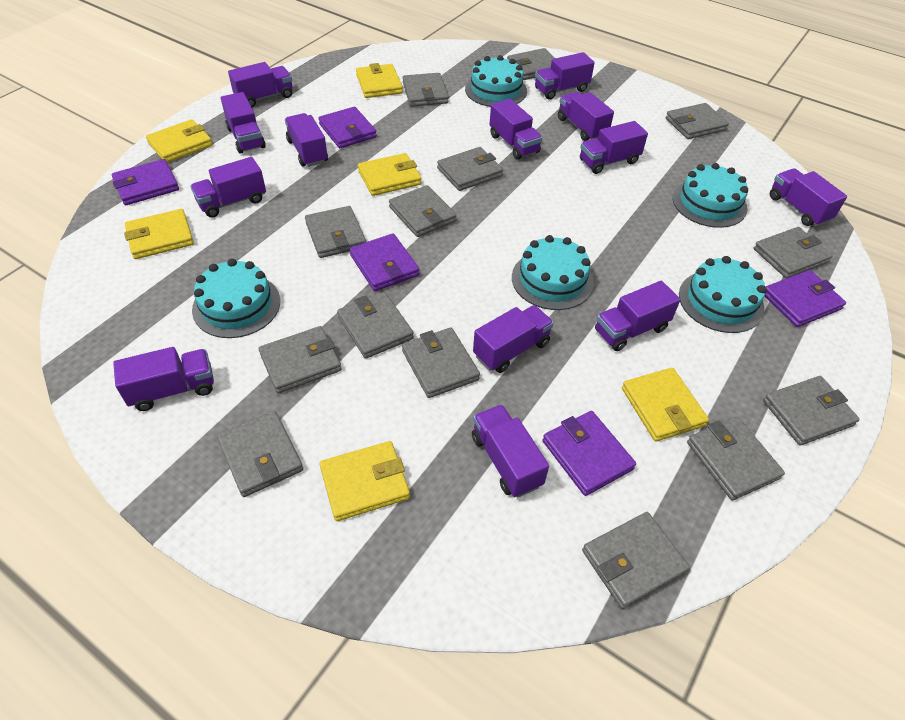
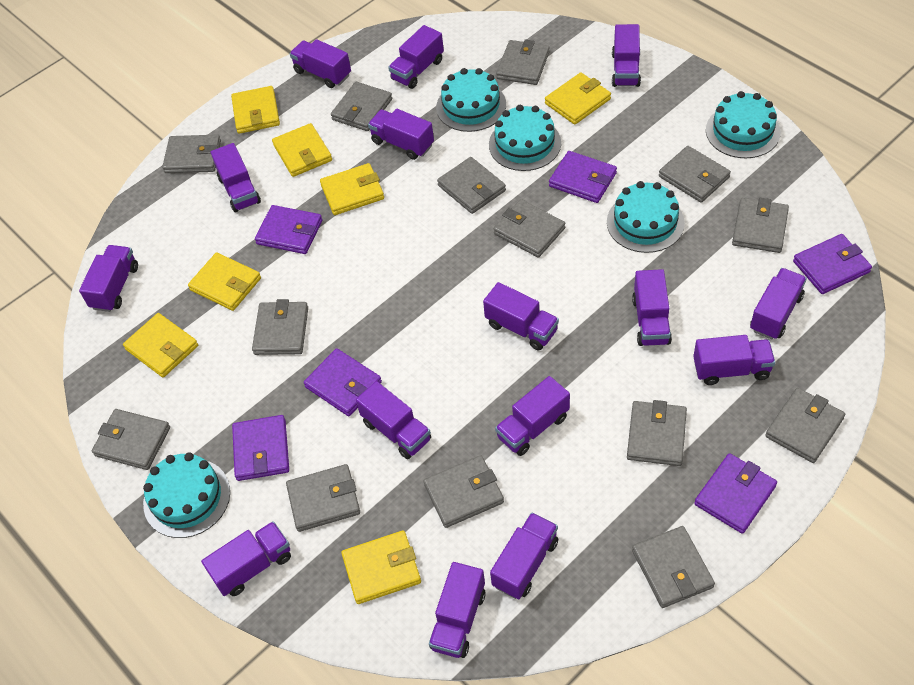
purple truck: [113,347,214,411] [190,157,266,218] [221,92,266,154] [228,62,293,107] [285,113,328,167] [472,404,549,498] [473,305,554,373] [489,98,543,159] [535,52,595,100] [558,91,614,141] [580,121,648,174] [595,281,680,351] [770,168,847,226] = 13 -> [79,245,138,312] [201,521,291,596] [211,143,261,212] [290,39,351,88] [356,381,431,459] [368,109,434,160] [388,25,444,89] [429,562,486,658] [483,282,559,351] [490,512,558,599] [495,376,570,456] [612,24,641,87] [632,269,672,346] [693,335,775,385] [750,268,807,340] = 15
purple wallet: [112,159,179,205] [318,107,377,148] [350,233,420,291] [543,411,636,496] [765,270,846,327] = 5 -> [232,415,289,481] [255,205,322,254] [304,348,382,416] [549,151,617,203] [694,453,777,534] [793,234,872,294] = 6
yellow wallet: [124,209,194,259] [146,119,213,163] [319,441,410,521] [356,63,403,98] [358,153,422,196] [622,368,709,441] = 6 -> [123,313,198,377] [188,252,261,311] [231,86,280,134] [272,123,332,177] [320,163,384,215] [341,530,421,604] [545,72,611,125] = 7

